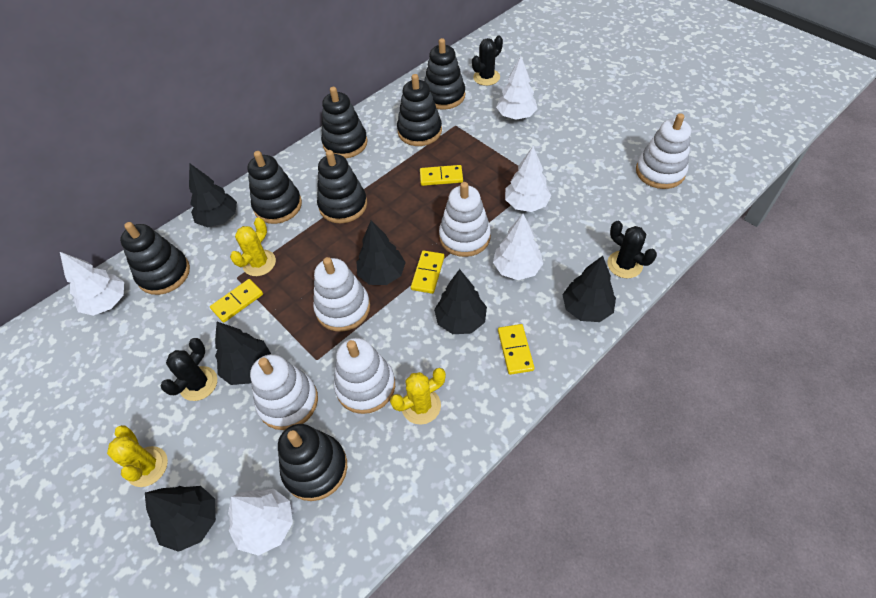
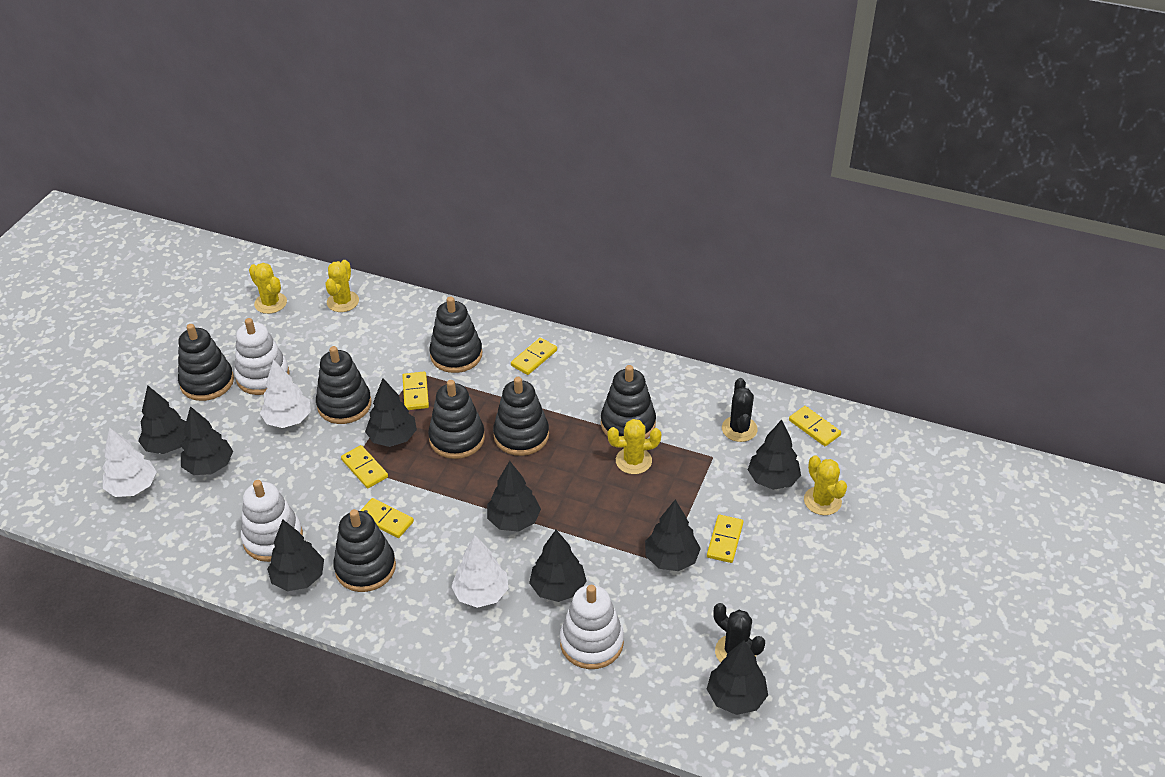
black cactus: [161,338,217,401] [472,36,503,86] [607,221,657,278] = 3 -> [714,603,765,663] [722,378,758,442] = 2
black tree: [145,486,216,552] [189,164,237,227] [215,322,271,385] [357,221,406,285] [434,269,487,334] [562,256,616,322] = 6 -> [138,385,186,454] [181,406,233,475] [267,519,324,591] [365,378,417,447] [487,461,541,532] [529,530,587,602] [645,500,701,571] [707,640,768,715] [748,420,801,490] = 9
white stacking toy: [250,354,318,430] [313,257,370,332] [334,338,395,414] [439,182,491,257] [636,113,691,189] = 5 -> [234,318,290,395] [241,480,303,562] [560,585,624,669] = 3
white tree: [60,252,124,316] [228,489,293,556] [493,214,543,280] [496,56,537,120] [505,146,551,212] = 5 -> [103,427,156,497] [260,359,311,428] [451,535,508,608] = 3
yellow cactus: [107,425,168,487] [230,217,276,276] [390,368,446,425] = 3 -> [249,263,287,314] [325,260,359,312] [608,419,661,474] [804,455,847,515] = 4
yellow domino: [210,279,263,323] [411,250,444,294] [420,165,463,186] [498,324,535,375] = 4 -> [341,445,388,488] [360,498,414,538] [402,372,429,410] [511,338,557,375] [707,515,743,563] [789,406,841,446] = 6

